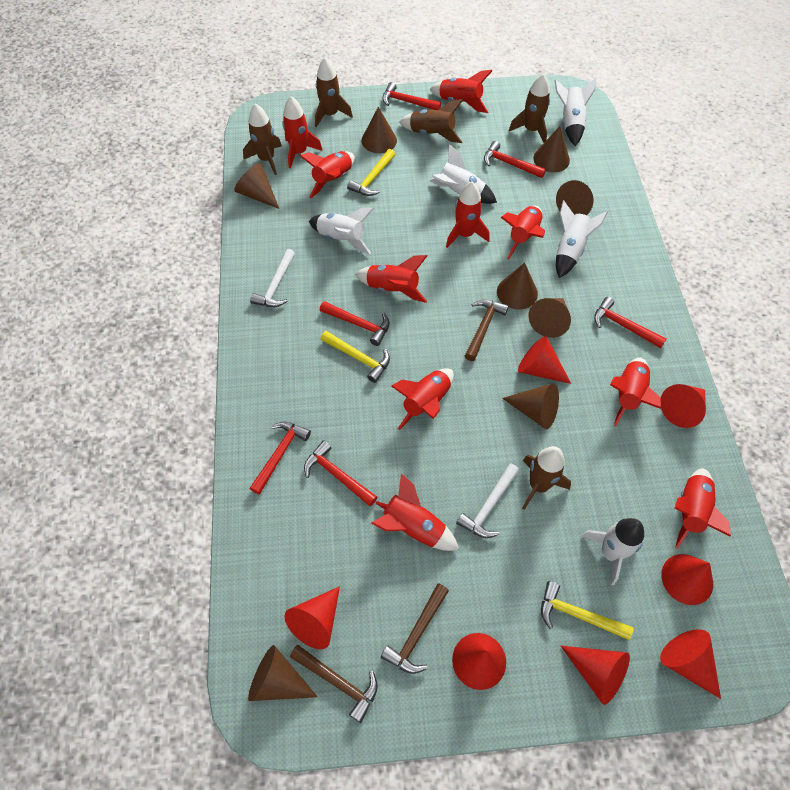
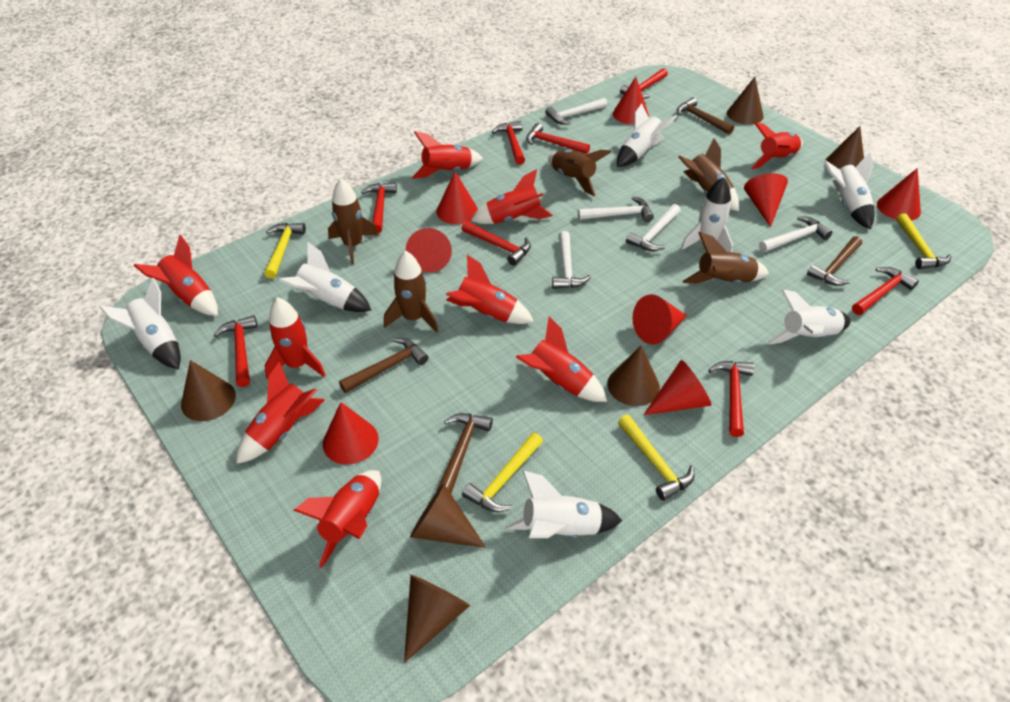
brown cone: [234,163,279,209] [248,645,318,701] [361,107,397,153] [497,263,538,309] [502,383,559,429] [528,298,571,338] [533,126,570,172] [556,180,593,215] = 8 -> [181,360,236,421] [404,575,470,663] [410,484,486,548] [607,346,660,406] [727,77,764,125] [825,126,864,169] = 6
brown hammer: [290,645,378,723] [381,583,449,674] [465,299,509,361] = 3 -> [339,338,428,393] [437,413,493,493] [677,97,734,134] [807,236,862,286] = 4
red cone: [284,586,340,649] [452,633,506,690] [518,336,571,384] [560,645,630,705] [660,629,721,699] [661,384,706,428] [661,554,713,605] = 7 -> [323,402,379,464] [406,228,452,272] [436,172,478,224] [613,77,649,124] [632,294,687,344] [644,360,711,415] [744,173,788,227] [877,168,921,220] = 8
red hammer: [249,422,311,495] [304,440,377,506] [320,301,390,346] [383,82,441,110] [484,141,546,178] [594,297,666,348] = 6 -> [214,315,257,387] [361,182,397,233] [462,221,531,266] [492,121,525,165] [526,123,590,154] [620,68,668,99] [709,361,754,437] [852,267,919,315] = 8
red rocket: [282,96,323,169] [299,151,355,198] [355,255,427,303] [371,474,459,551] [391,368,454,430] [430,70,492,113] [446,182,490,248] [501,206,545,260] [610,358,661,426] [675,468,731,549] = 10 -> [134,235,218,316] [236,361,325,464] [265,297,326,380] [293,470,381,568] [412,131,483,179] [446,255,534,324] [470,169,553,224] [516,317,607,402] [751,122,803,169] = 9
white hammer: [250,249,295,307] [456,463,519,538] = 2 -> [545,98,607,125] [552,231,591,289] [578,196,654,222] [626,204,681,251] [759,216,832,252] = 5
white rocket: [309,207,374,254] [429,144,497,204] [554,78,597,146] [556,200,608,278] [582,518,644,585] = 5 -> [99,278,181,369] [279,242,371,312] [505,470,622,538] [617,103,677,167] [681,177,733,252] [767,289,851,344] [824,152,874,229] = 7
yellow hammer: [321,331,390,383] [347,149,396,196] [541,581,633,640] = 3 -> [264,223,306,279] [462,433,543,512] [618,415,695,501] [896,213,952,269] = 4

